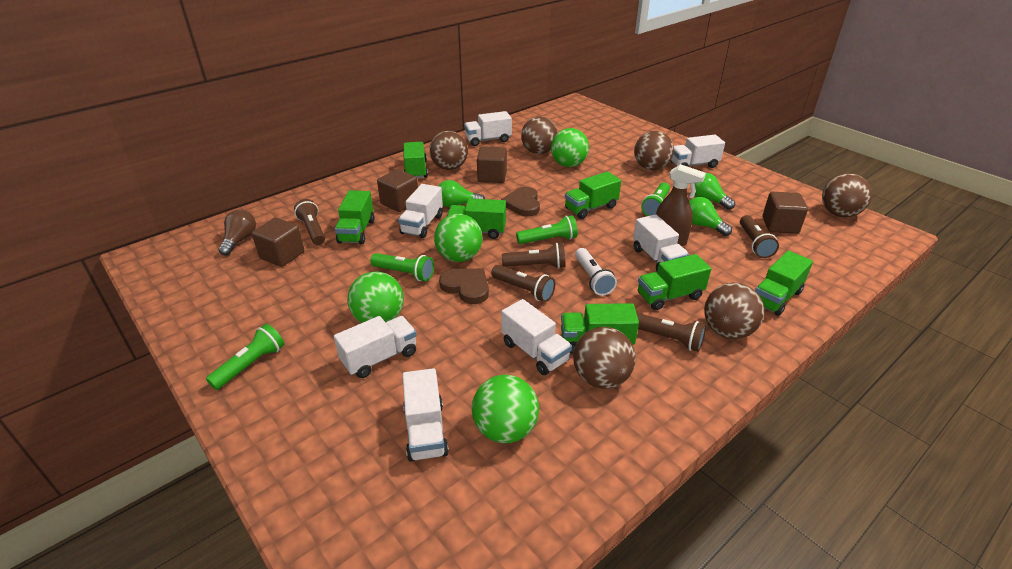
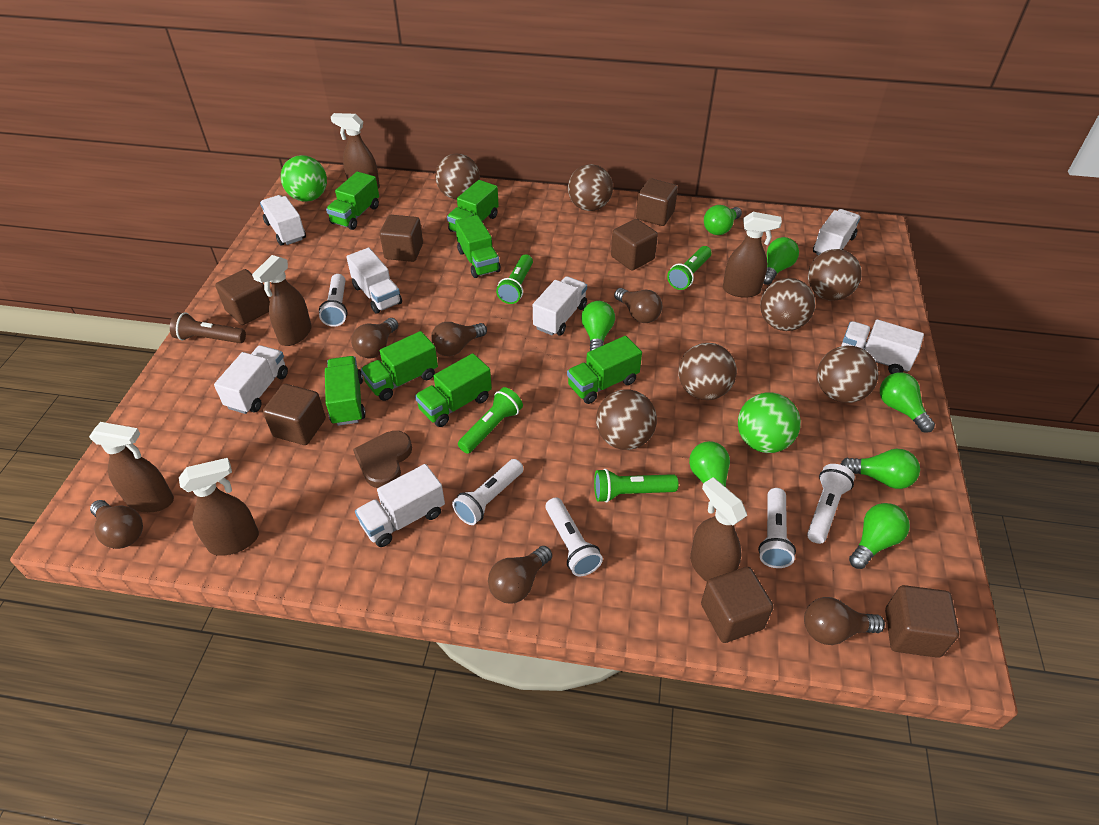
brown ball: [429,131,468,170] [521,116,558,154] [573,327,636,389] [634,131,674,170] [704,283,764,339] [822,174,872,217] = 6 -> [435,154,480,199] [568,164,613,211] [596,389,657,450] [678,343,737,400] [760,278,815,331] [808,249,862,301] [817,346,879,403] = 7
brown cube: [252,218,304,267] [377,169,418,212] [477,146,507,183] [762,192,808,234] = 4 -> [215,269,270,325] [263,384,326,445] [380,215,423,262] [611,219,658,271] [636,178,678,226] [701,567,774,643] [885,585,959,658] = 7
brown flashlight: [294,199,325,245] [491,265,555,302] [502,243,565,269] [637,313,706,352] [740,215,779,258] = 5 -> [170,312,246,343] = 1
brown heart: [439,268,489,304] [501,187,540,217] = 2 -> [353,431,412,488] = 1
brown light bulb: [218,210,256,255] = 1 -> [90,500,143,549] [351,318,398,358] [431,322,487,356] [488,546,552,604] [614,288,662,323] [804,597,885,645] = 6
brown spray bottle: [656,164,706,246] = 1 -> [89,422,174,512] [179,458,259,556] [252,255,312,346] [331,113,380,189] [690,478,747,582] [723,212,782,298] = 6
green ball: [348,272,404,323] [434,214,482,262] [472,375,539,443] [551,128,589,167] = 4 -> [281,155,327,201] [738,392,801,453] = 2
green light bulb: [438,180,485,207] [689,197,732,236] [694,173,735,210] = 3 -> [581,301,615,351] [689,441,730,509] [704,205,742,235] [763,237,799,285] [840,449,920,489] [849,503,910,569] [880,372,935,433] = 7
white flashlight: [575,248,617,296] = 1 -> [319,274,348,327] [452,459,523,525] [545,498,603,576] [758,488,796,568] [807,464,855,544] = 5

